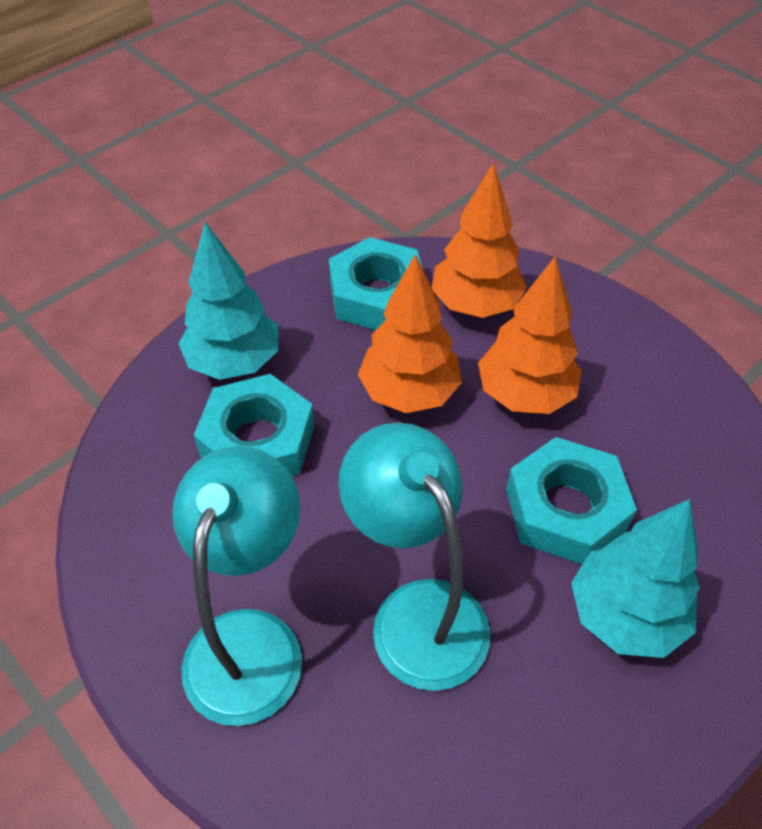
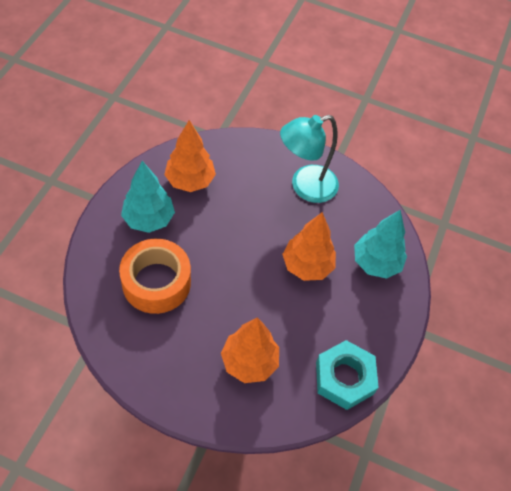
orange tape: none = 0 -> [119,239,191,314] = 1
turquoise lamp: [172,446,302,726] [339,423,490,691] = 2 -> [280,115,339,203] = 1
turquoise nut: [194,374,315,476] [329,237,422,330] [506,437,637,565] = 3 -> [316,340,379,410] = 1

